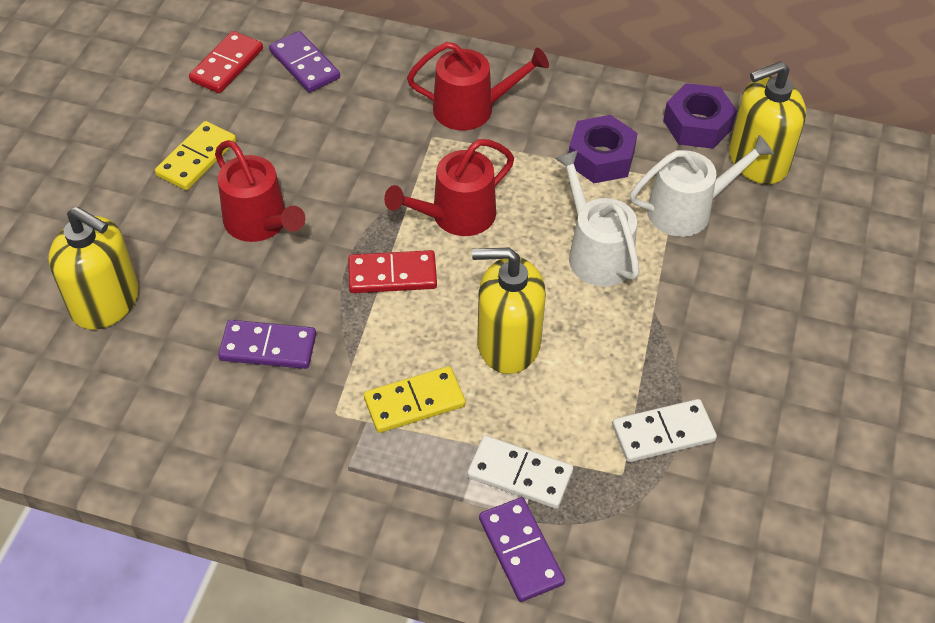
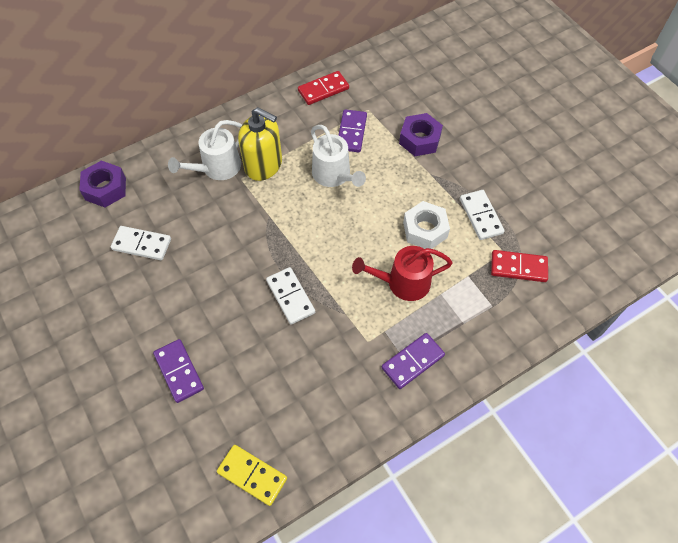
red watering can: [215,140,305,242] [384,139,514,236] [407,42,549,131] = 3 -> [352,246,452,301] = 1
white domino: [467,435,573,509] [612,399,717,462] = 2 -> [111,226,171,260] [266,267,315,325] [460,190,505,240] = 3
white nut: none = 0 -> [403,201,450,249] = 1
yellow domino: [155,121,236,190] [364,366,466,433] = 2 -> [217,445,287,506] = 1
yellow soap dispenser: [49,207,139,330] [472,248,546,374] [729,61,806,184] = 3 -> [238,107,282,181] = 1

